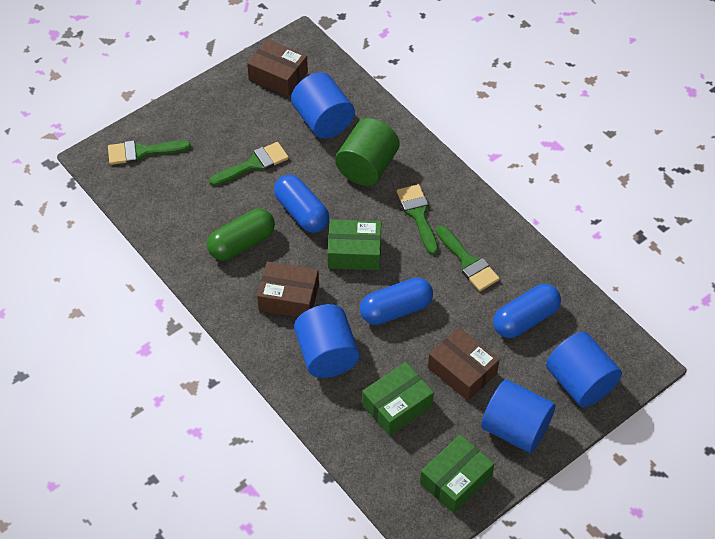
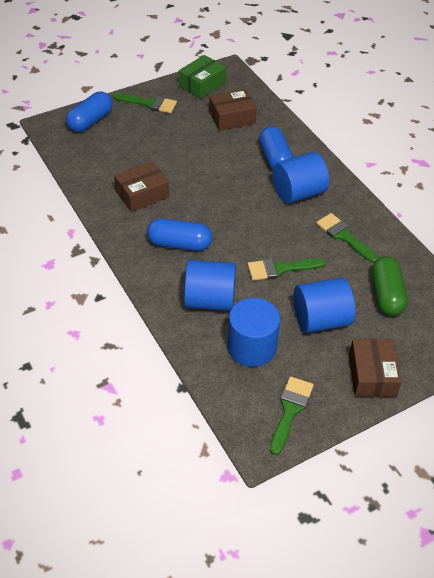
green box: [327,219,381,270] [362,362,434,436] [420,434,494,513] = 3 -> [179,55,226,99] = 1
green cylinder: [335,118,400,186] = 1 -> none = 0

